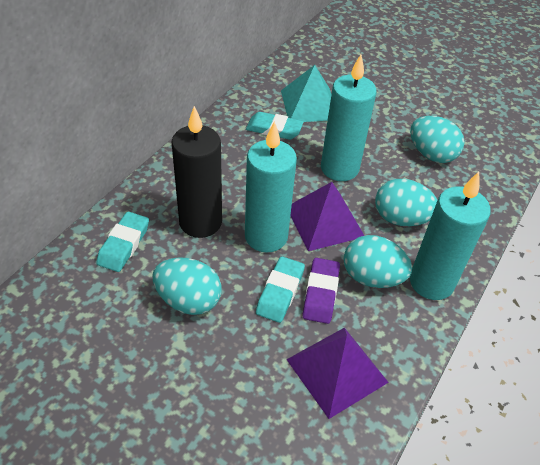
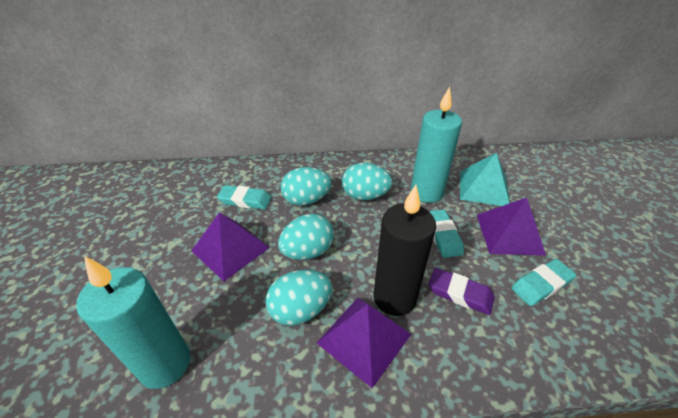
purple pyramid: [286,328,389,419] [290,182,364,251] = 2 -> [191,213,270,281] [317,298,411,388] [477,197,546,256] = 3
turquoise candle: [245,121,297,253] [321,55,377,181] [410,172,491,300] = 3 -> [76,256,190,389] [411,87,462,203] = 2

